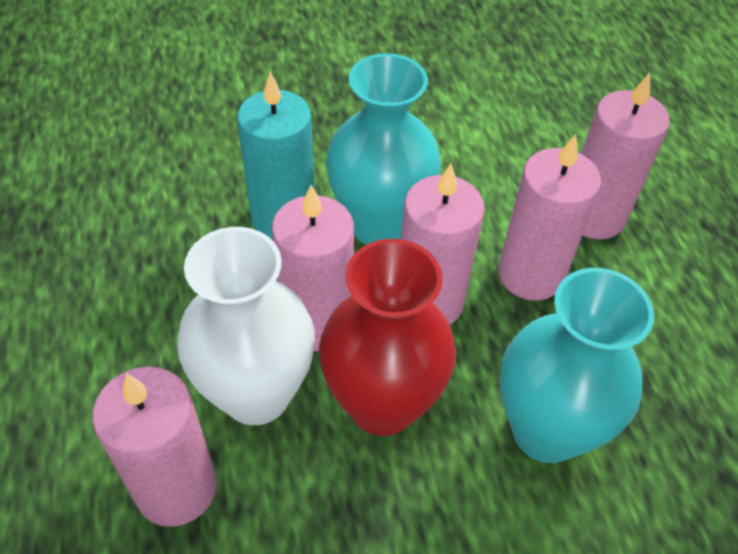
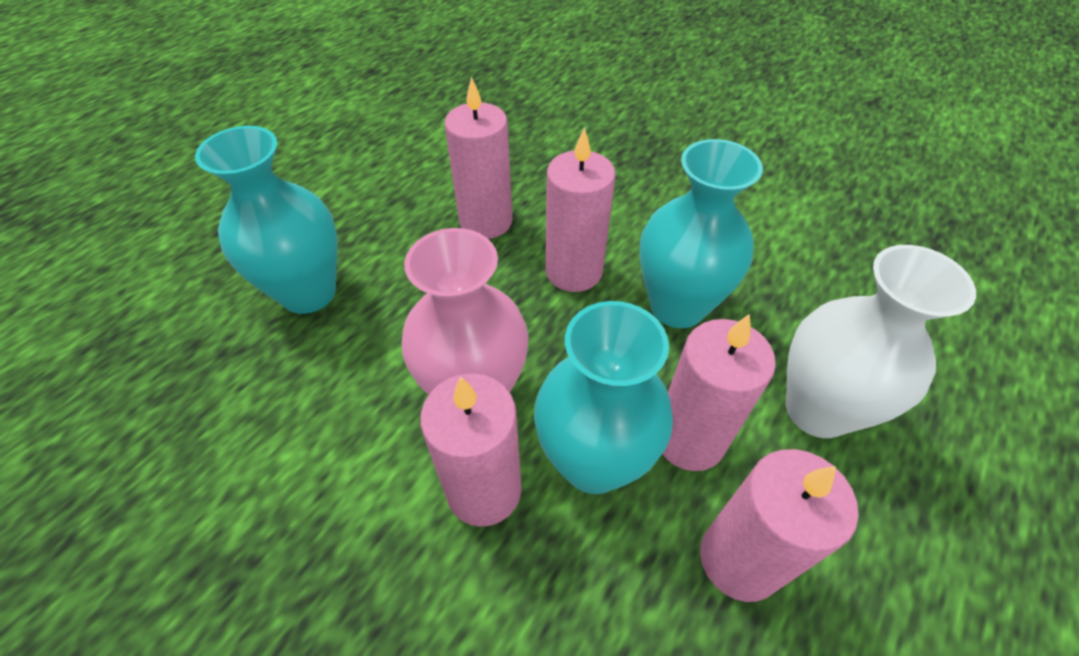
pink vase: none = 0 -> [402,228,529,395] = 1
red vase: [319,239,456,436] = 1 -> none = 0
turquoise candle: [237,72,314,240] = 1 -> none = 0
turquoise vase: [326,53,441,245] [500,268,654,463] = 2 -> [195,126,337,314] [534,301,673,494] [640,139,763,328] = 3

